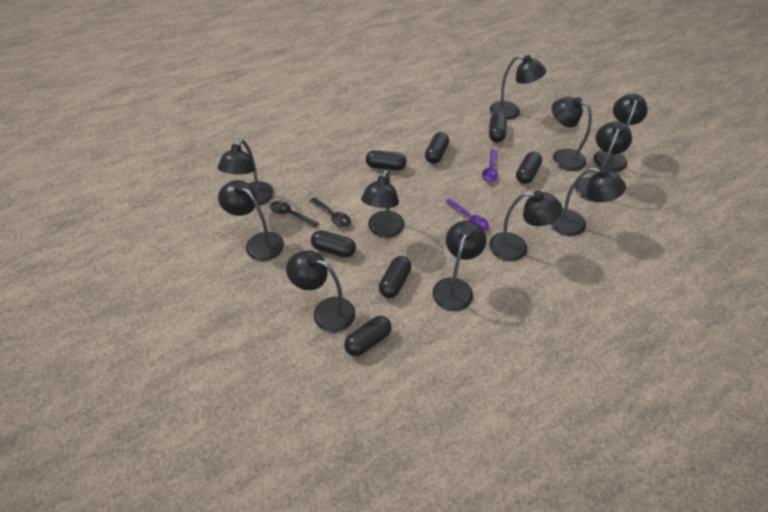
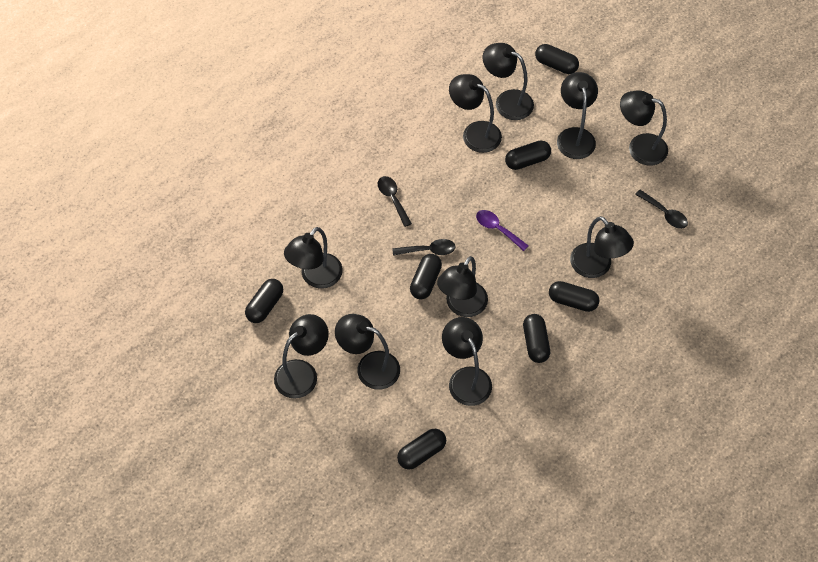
black lamp: [218,139,274,206] [218,180,284,261] [286,250,355,332] [361,170,404,238] [432,221,487,311] [489,191,563,261] [490,55,546,120] [550,167,626,236] [552,97,592,171] [575,121,632,202] [594,94,648,172] = 11 -> [274,314,329,399] [284,227,343,289] [335,314,400,390] [437,256,488,317] [442,317,492,406] [449,74,502,153] [483,43,534,120] [557,72,598,159] [570,216,634,278] [620,90,668,166] = 10
black spoon: [270,201,319,228] [310,198,351,227] = 2 -> [378,176,412,227] [393,239,456,256] [635,190,688,229] = 3
purple spoon: [445,199,489,231] [482,150,498,182] = 2 -> [476,210,529,251] = 1

